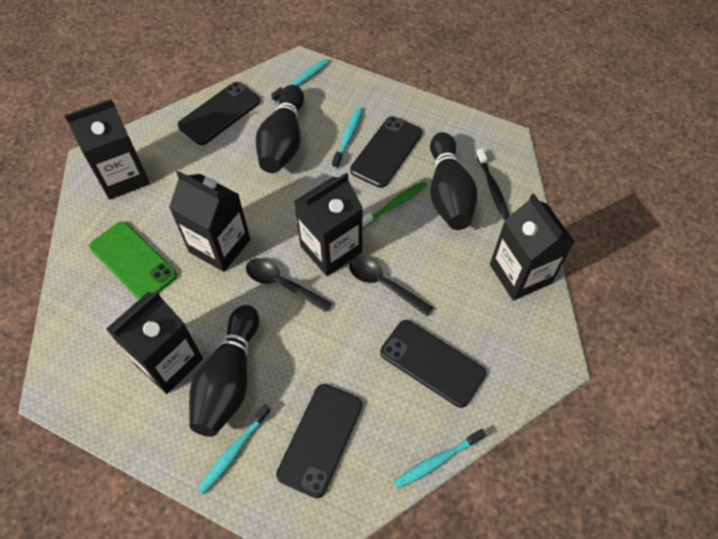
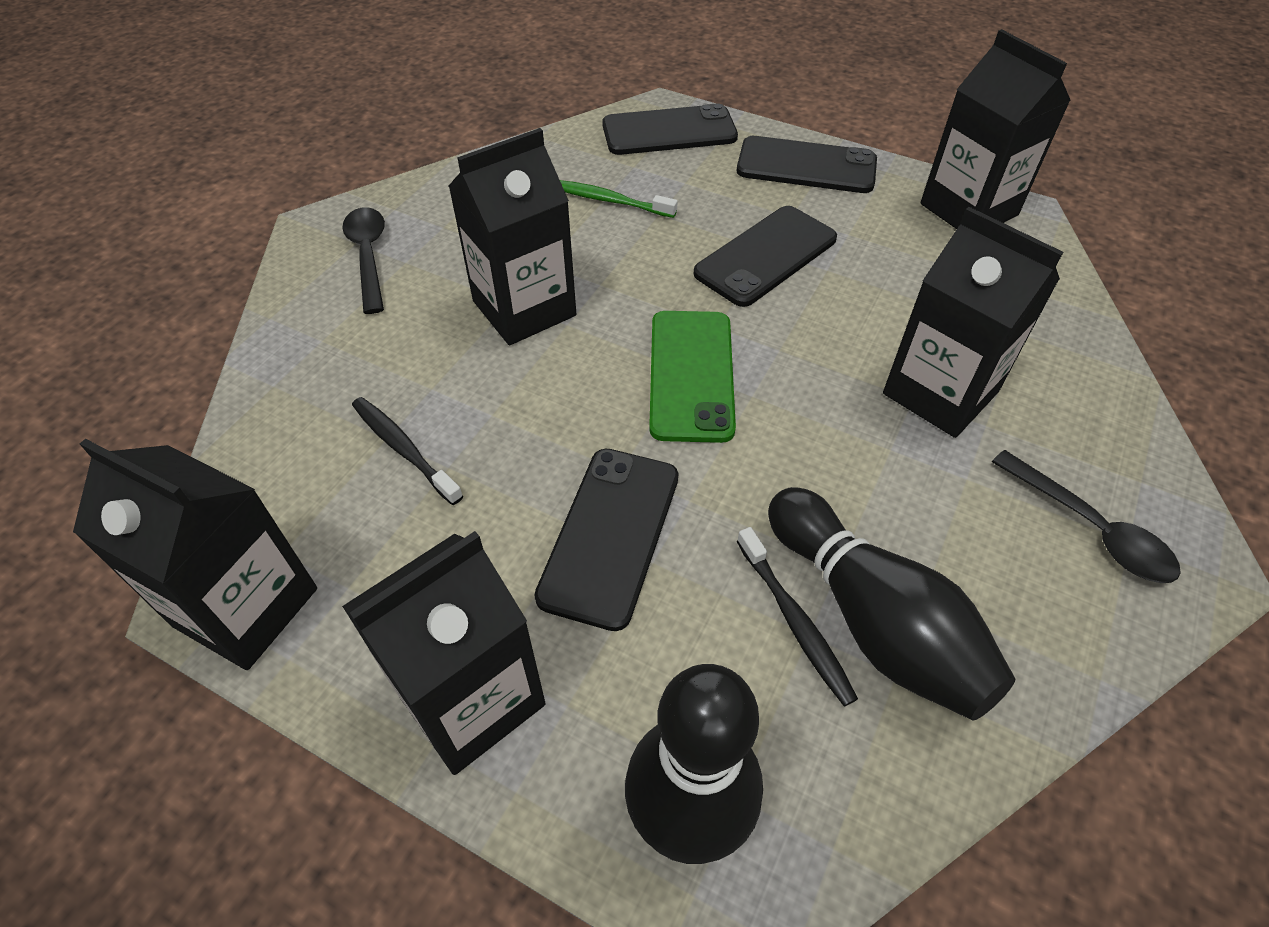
black bowling pin: [189,305,259,437] [255,85,304,173] [430,132,477,230] = 3 -> [625,664,763,864] [768,487,1016,720] = 2
black toothbrush: [476,148,509,220] = 1 -> [352,397,463,505] [737,527,858,707] = 2
turquoise toothbrush: [198,404,271,494] [271,58,329,102] [332,107,363,168] [393,429,486,489] = 4 -> none = 0

